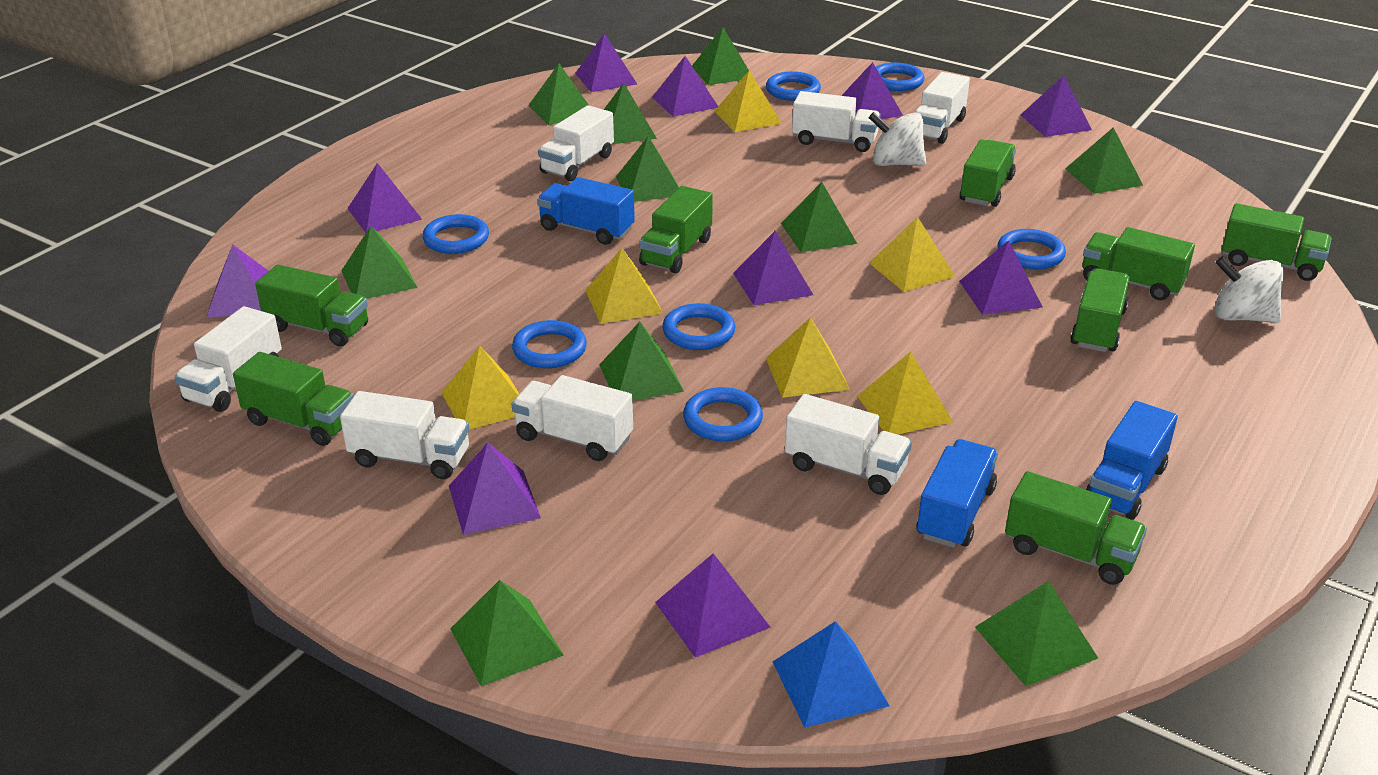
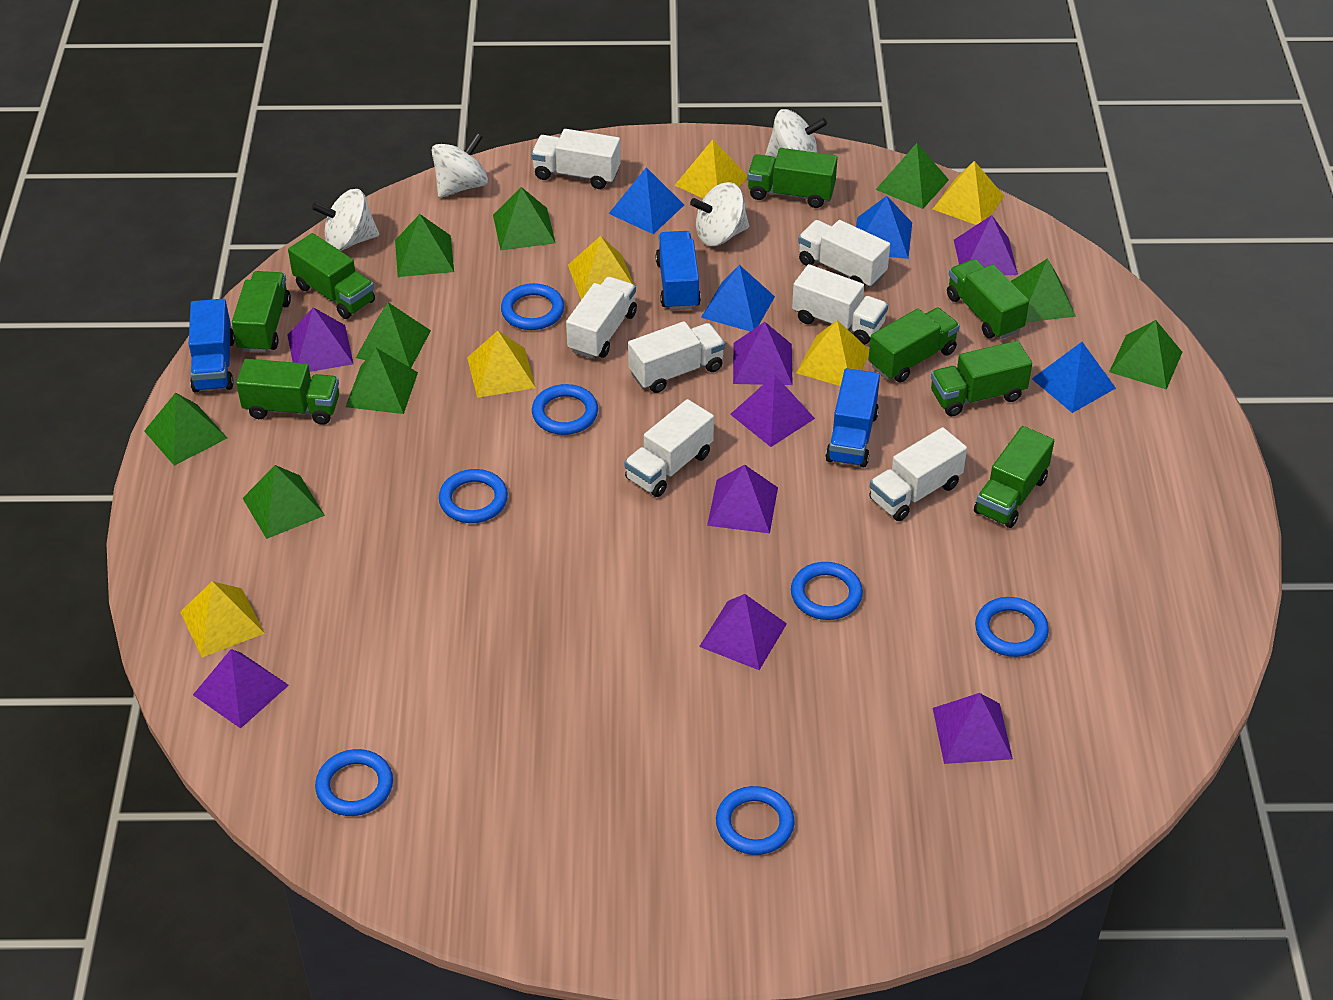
blue pyramid: [773,621,889,728] = 1 -> [609,167,684,234] [701,265,775,331] [856,196,912,259] [1032,342,1116,413] = 4
green pyramid: [341,226,418,299] [450,580,564,686] [528,64,589,125] [599,322,684,401] [604,83,657,144] [616,136,679,202] [692,28,749,85] [781,182,857,252] [975,581,1098,686] [1065,128,1143,194] = 10 -> [144,393,227,466] [243,465,325,539] [346,348,418,414] [356,302,431,368] [395,214,454,277] [493,187,555,250] [876,143,949,209] [1011,258,1076,322] [1109,320,1182,390] = 9
purple pyramid: [207,244,269,317] [347,163,422,233] [449,443,541,535] [575,33,637,92] [652,56,718,117] [655,553,771,657] [733,231,813,305] [842,62,903,119] [959,240,1043,315] [1021,75,1092,137] = 10 -> [193,649,289,729] [288,307,354,372] [699,594,787,670] [707,465,778,534] [730,374,815,447] [733,322,793,385] [933,693,1013,764] [954,215,1018,275] = 8
white spinning top: [869,112,926,166] [1215,256,1284,323] = 2 -> [312,189,379,251] [431,133,488,198] [690,182,749,246] [765,109,827,159] = 4

